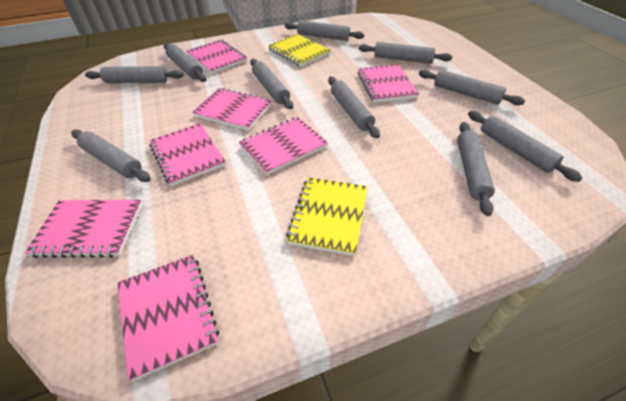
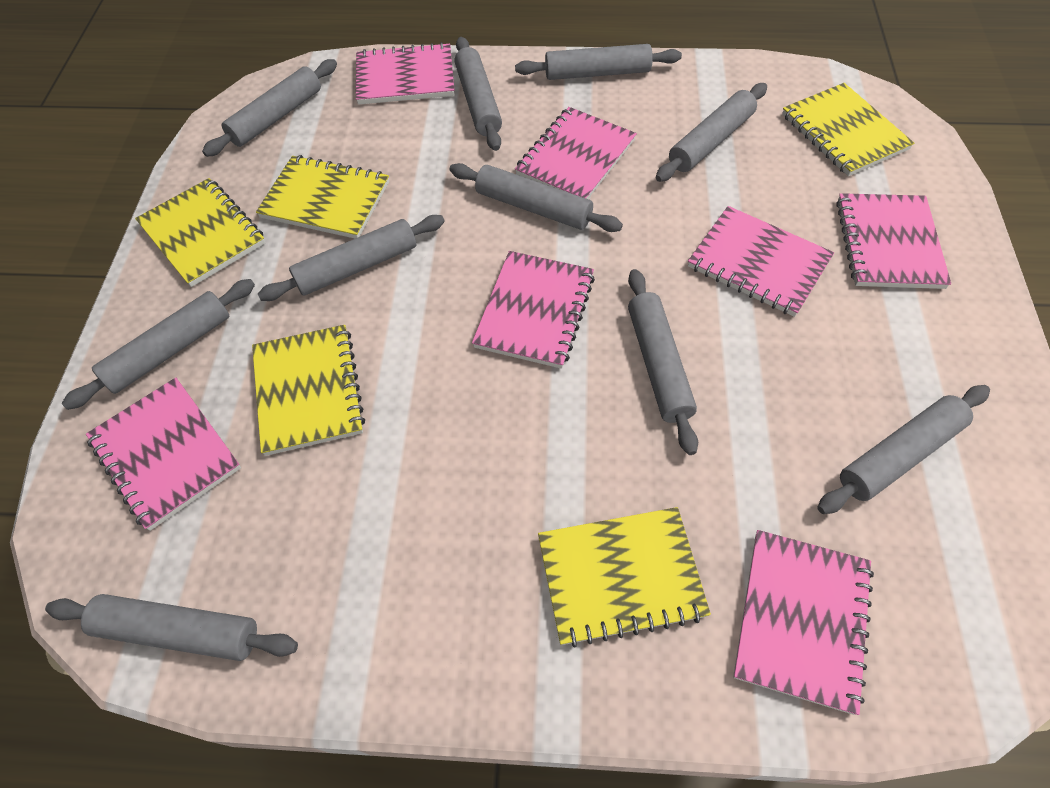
yellow notebook: [268,34,331,67] [286,177,368,256] = 2 -> [135,178,265,287] [252,325,365,456] [256,155,389,238] [538,507,711,647] [782,83,914,176] = 5

